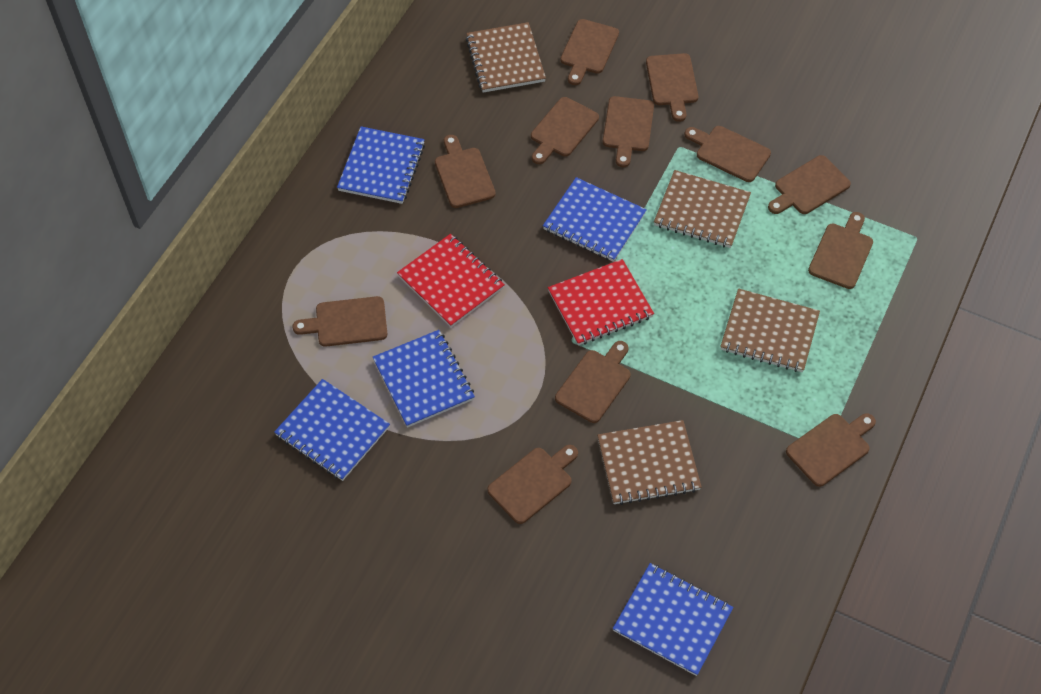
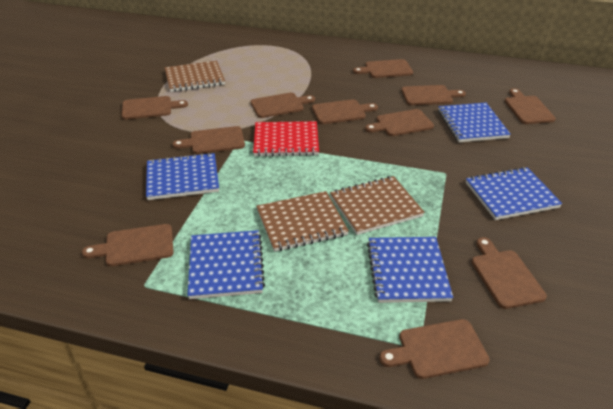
brown cutting board: [292,296,387,347] [435,135,496,208] [487,445,578,524] [531,97,599,164] [555,341,631,423] [560,19,619,85] [603,96,654,167] [646,53,698,122] [684,126,771,182] [768,155,851,214] [786,413,876,487] [808,212,873,289] = 12 -> [82,224,174,266] [121,96,188,120] [173,126,245,154] [251,93,315,118] [312,99,378,124] [353,59,413,78] [365,109,434,136] [379,319,490,379] [401,85,466,105] [472,237,547,309] [505,88,556,124] = 11
brown notebook: [466,22,546,93] [597,420,701,505] [654,170,751,248] [720,288,820,372] = 4 -> [165,61,225,92] [256,191,349,252] [330,176,425,235] = 3
red notebook: [397,234,505,327] [548,259,654,346] = 2 -> [253,121,319,157] = 1

